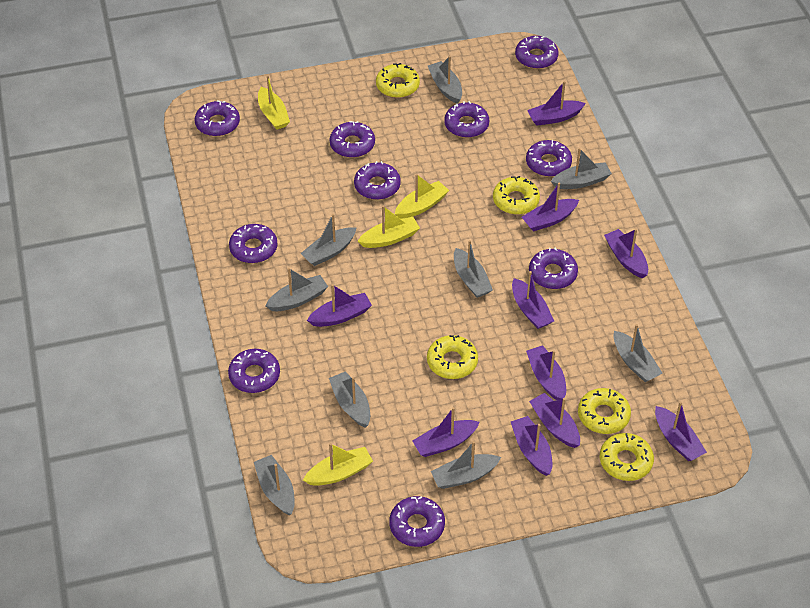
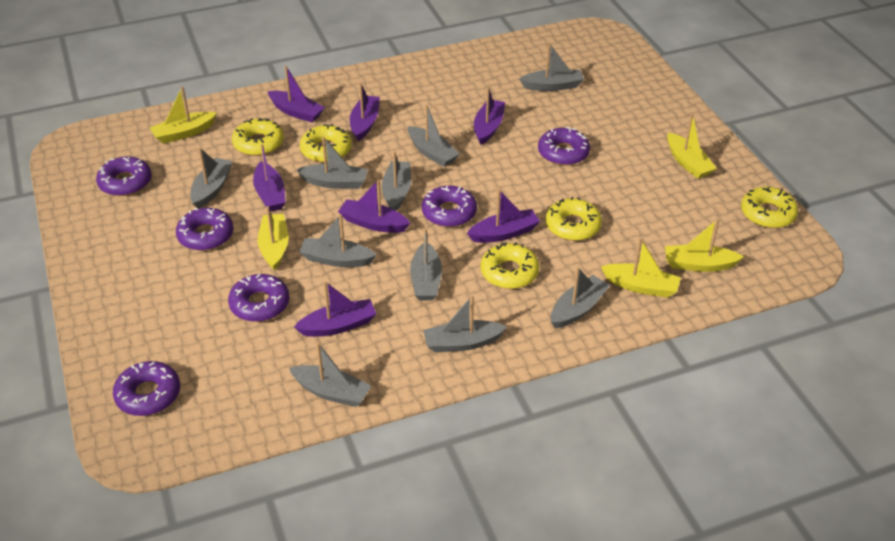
grey boat: [254,455,295,516] [265,268,328,311] [300,214,356,266] [329,371,370,428] [428,56,462,104] [431,441,501,489] [454,240,493,298] [551,148,612,189] [613,324,663,382] = 9 -> [190,148,233,209] [289,343,371,407] [296,136,368,189] [299,214,377,267] [382,151,411,211] [408,104,460,167] [410,228,442,300] [423,295,507,352] [519,43,584,91] [551,267,610,328] = 10
purple boat: [307,284,372,327] [412,407,480,457] [511,416,552,476] [512,271,554,329] [522,182,579,232] [526,345,566,400] [527,81,586,126] [529,393,580,448] [604,229,648,278] [655,402,707,461] = 10 -> [253,144,286,212] [267,66,325,122] [294,281,376,337] [338,179,410,233] [350,83,380,141] [467,189,540,243] [474,87,505,145] = 7
purple donut: [195,100,240,136] [228,349,280,393] [229,224,278,263] [330,121,375,158] [354,161,401,200] [389,496,445,547] [444,101,489,138] [515,36,558,69] [526,140,572,177] [529,248,578,289] = 10 -> [96,157,152,196] [113,361,180,416] [176,208,234,251] [228,274,289,322] [422,186,477,227] [538,127,590,165] = 6
yellow boat: [258,75,290,130] [303,443,373,486] [358,206,420,248] [395,174,449,219] = 4 -> [150,86,217,143] [257,206,289,271] [601,238,681,298] [665,219,744,272] [667,114,717,179] = 5

